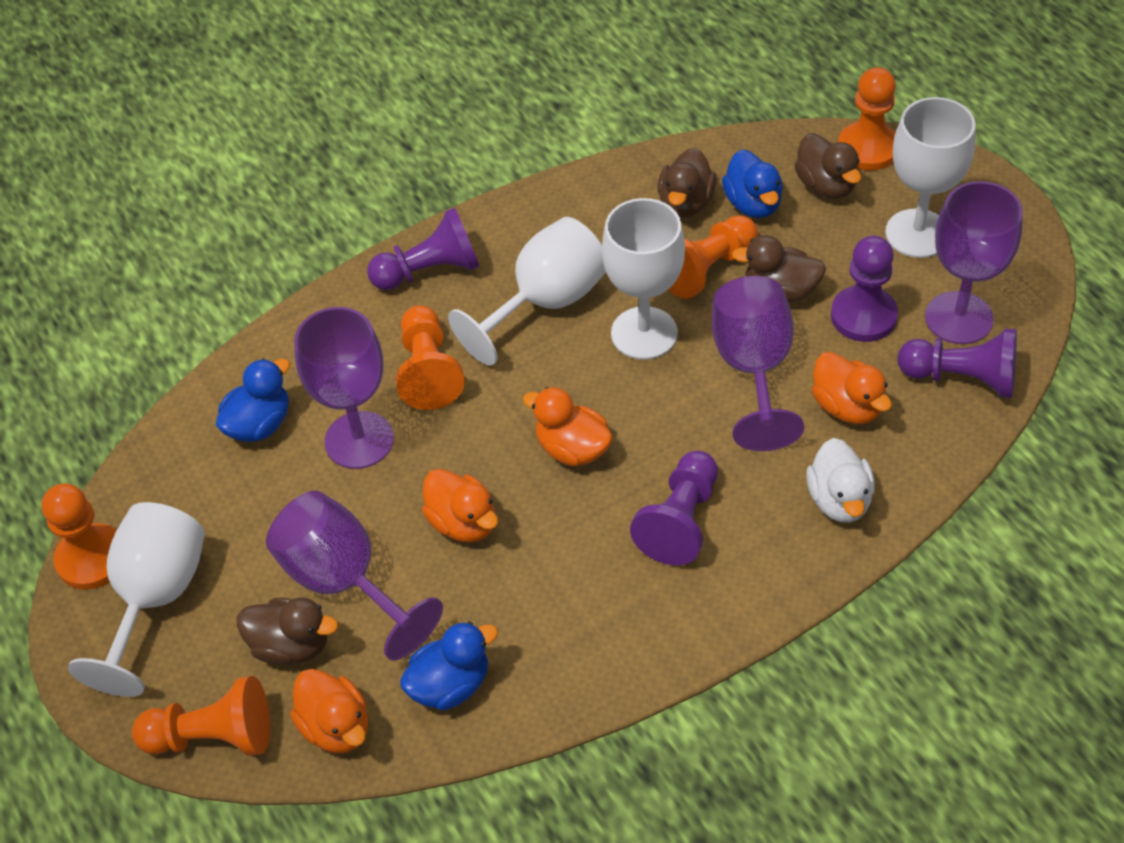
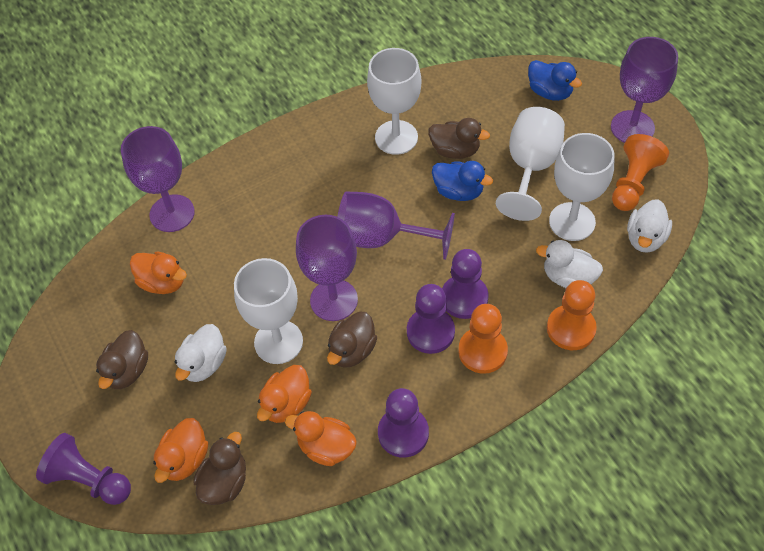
blue duck: [216,358,290,442] [400,622,498,711] [722,150,783,218] = 3 -> [432,161,493,201] [528,60,582,101] = 2
orange pawn: [42,483,117,590] [132,676,270,756] [396,306,465,410] [668,215,758,299] [838,67,896,171] = 5 -> [458,304,508,374] [547,280,597,350] [612,134,669,211] = 3
white duck: [806,438,875,523] = 1 -> [174,324,227,382] [536,240,603,288] [627,199,672,253] = 3

